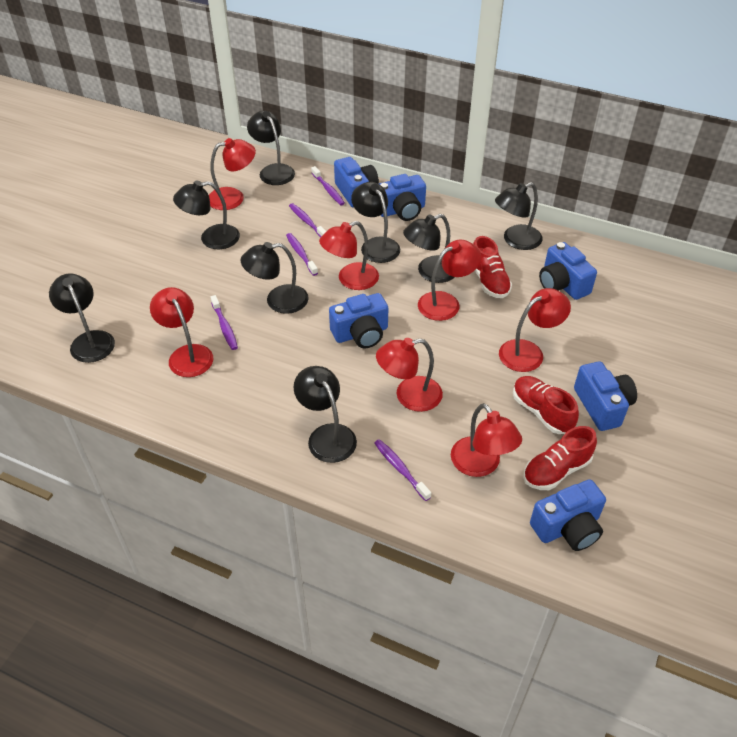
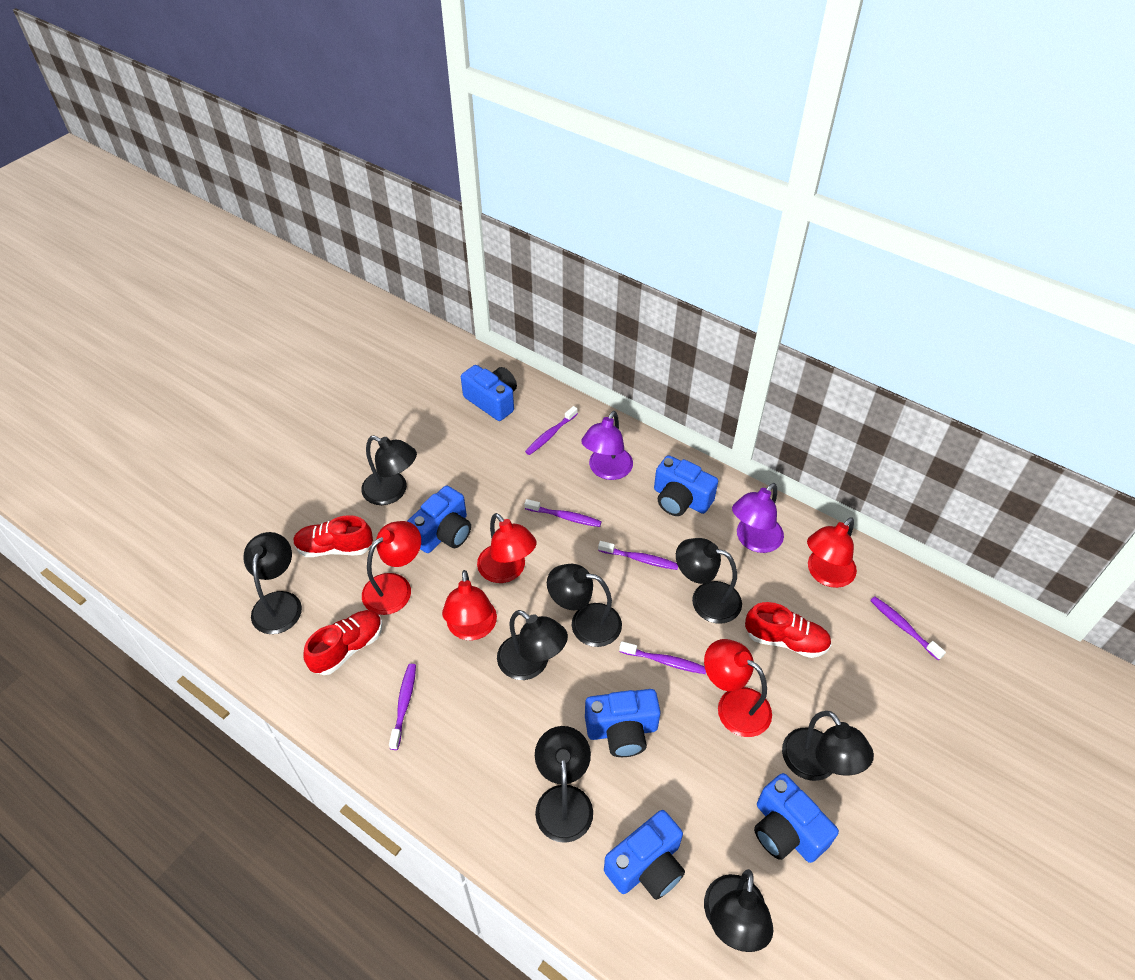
purple lamp: none = 0 -> [581,411,633,480] [732,483,784,553] = 2
purple toothbrush: [210,295,238,350] [286,233,318,276] [289,203,326,238] [311,166,345,205] [374,439,431,501] = 5 -> [389,664,416,750] [524,499,602,527] [525,406,578,455] [598,541,678,570] [619,641,706,674] [870,596,946,660] = 6
red lamp: [150,287,213,377] [209,138,256,210] [319,221,379,290] [376,338,443,412] [418,240,481,321] [451,403,522,477] [499,288,571,372] = 7 -> [362,521,421,615] [442,570,497,640] [477,513,537,583] [704,639,772,737] [807,517,857,588] = 5

